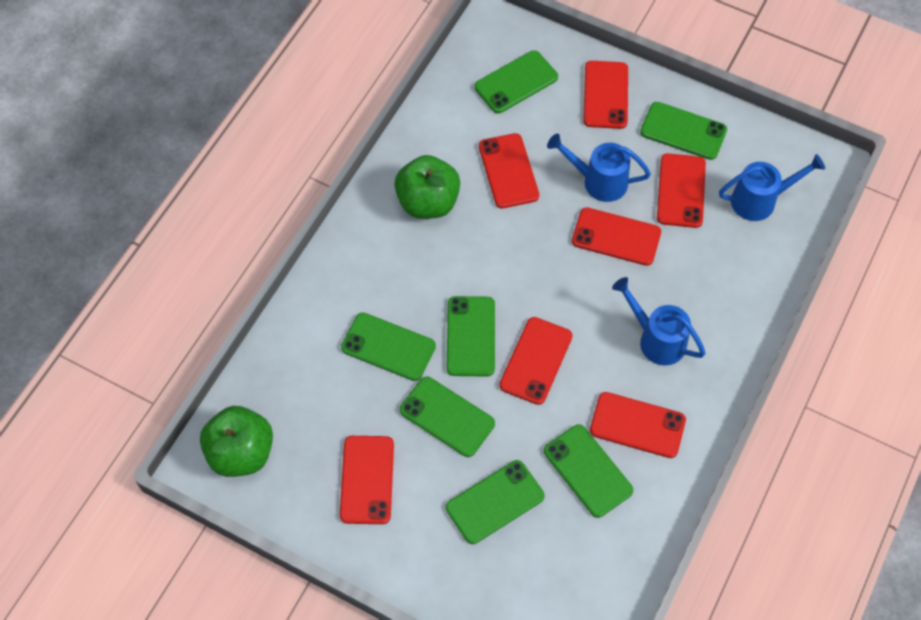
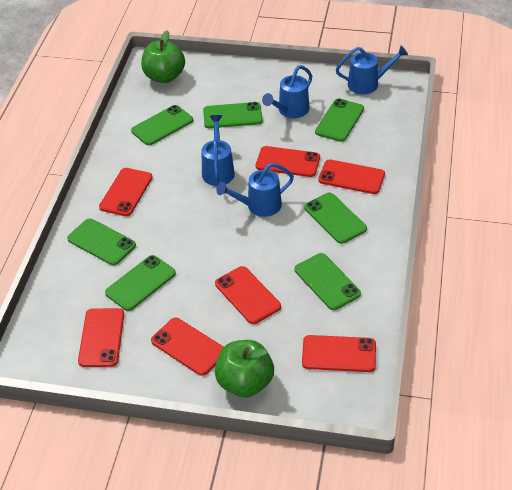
blue watering can: [547,134,651,202] [612,277,706,365] [719,154,825,221] = 3 -> [201,115,235,186] [217,163,294,217] [262,65,312,118] [336,46,408,94] = 4

